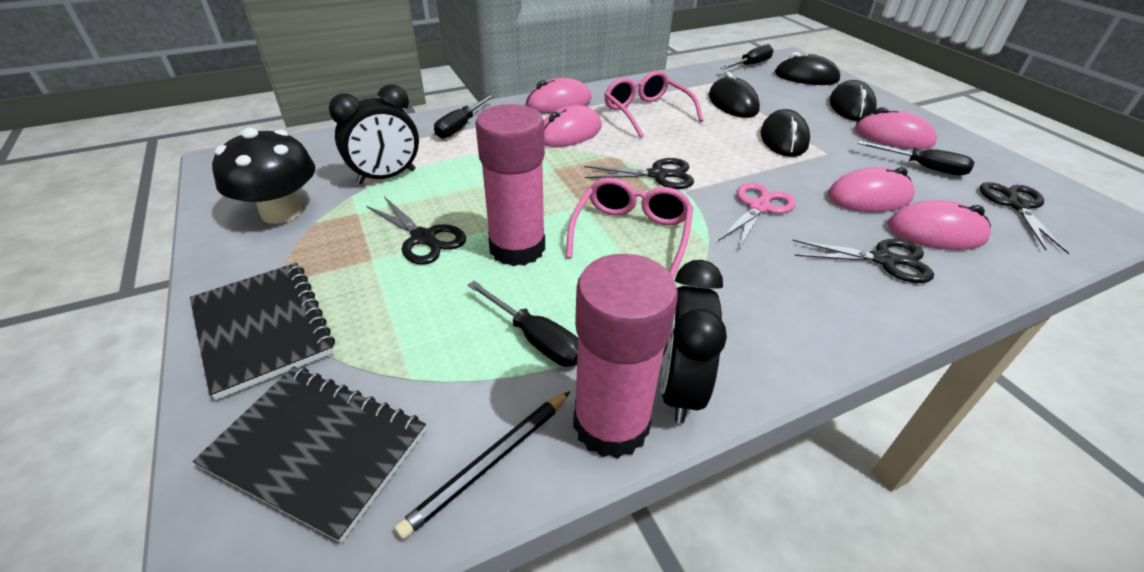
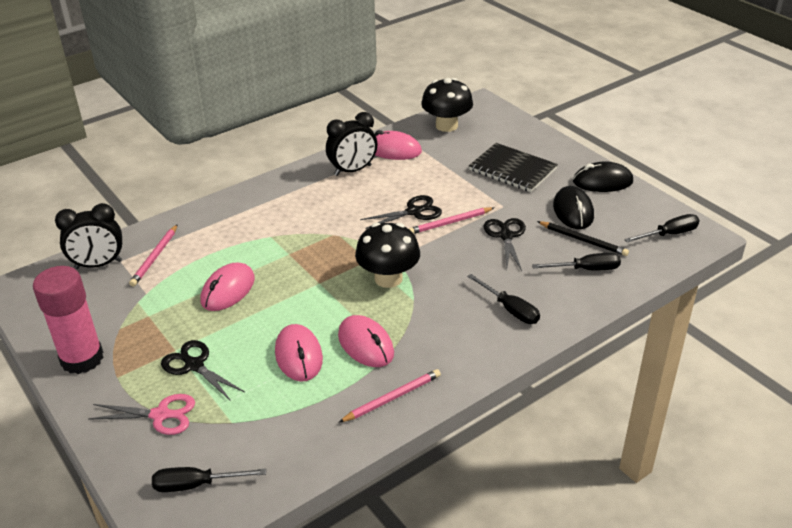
black mouse: [709,72,760,118] [761,109,810,157] [775,52,840,85] [830,80,877,121] = 4 -> [553,186,594,229] [573,162,633,192] = 2
black mushroom: [212,128,315,224] = 1 -> [355,223,420,288] [421,78,473,132] = 2
black notebook: [190,263,335,400] [193,366,426,543] = 2 -> [469,143,558,192] = 1
black scissors: [366,197,466,265] [584,158,694,189] [792,239,934,283] [980,182,1069,254] = 4 -> [161,340,245,401] [360,195,442,229] [484,218,526,271] = 3
pink glasses: [566,177,693,279] [604,71,703,138] = 2 -> none = 0
pink glue stick: [475,104,545,266] [573,254,678,459] = 2 -> [33,266,104,374] = 1
pink mouse: [526,78,592,113] [544,105,602,147] [828,167,914,212] [855,107,937,150] [888,200,991,250] = 5 -> [201,263,255,311] [275,324,323,382] [338,315,394,367] [375,130,422,160] = 4
pink pencil: none = 0 -> [129,224,178,286] [338,369,441,423] [409,207,494,234] = 3

